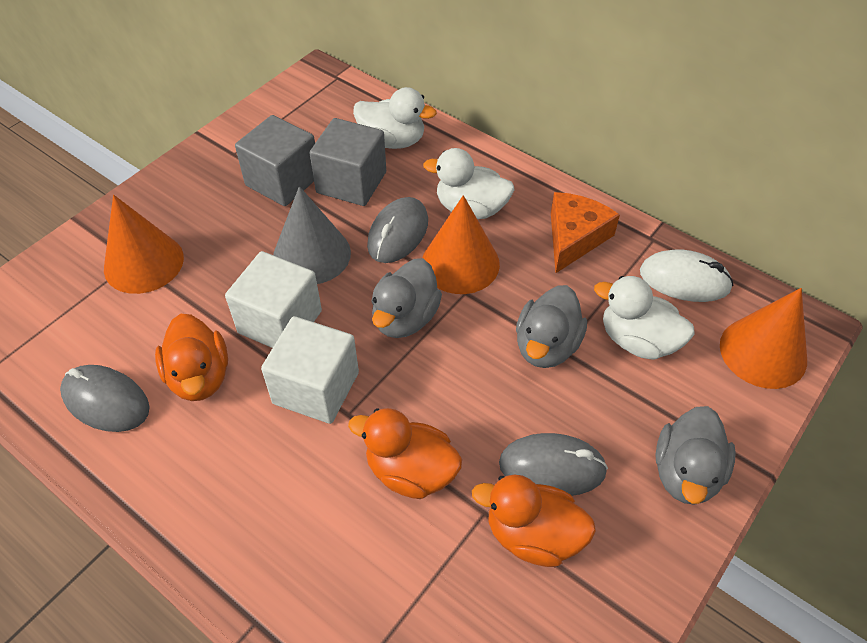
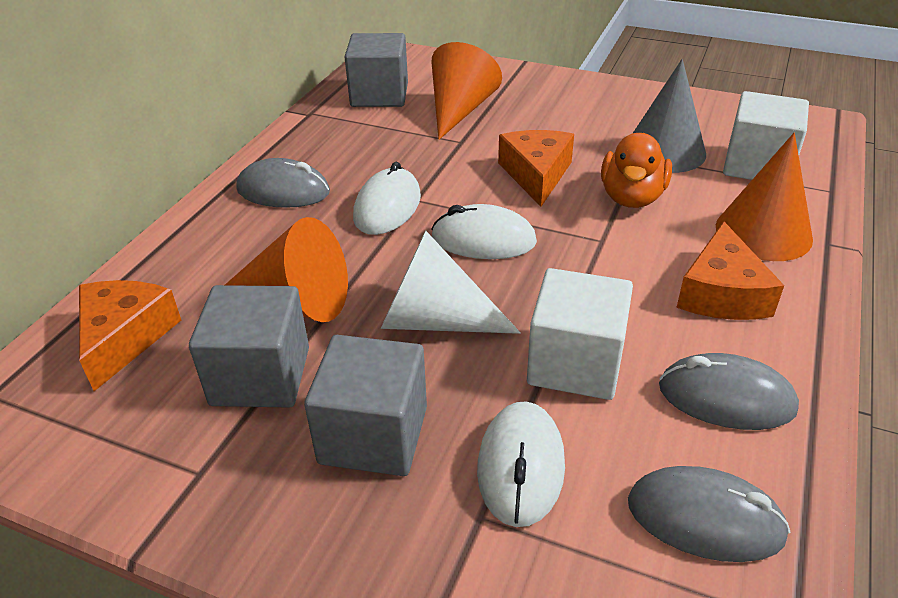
grey cube: [235,115,315,206] [310,118,386,206] = 2 -> [189,285,309,408] [304,335,427,476] [345,33,408,107] = 3
grey duck: [371,258,442,338] [516,285,587,368] [655,406,736,505] = 3 -> none = 0
orange cheese: [551,192,620,273] = 1 -> [79,280,181,391] [498,130,574,207] [676,222,784,320] = 3
orange duck: [155,314,228,401] [348,408,462,499] [472,475,596,567] = 3 -> [601,133,672,208] = 1
white cone: none = 0 -> [381,231,521,334] = 1
white duck: [353,87,437,149] [423,148,515,219] [594,276,695,360] = 3 -> none = 0
white mouse: [640,249,733,302] = 1 -> [353,162,421,235] [431,204,537,259] [477,402,565,527] = 3

